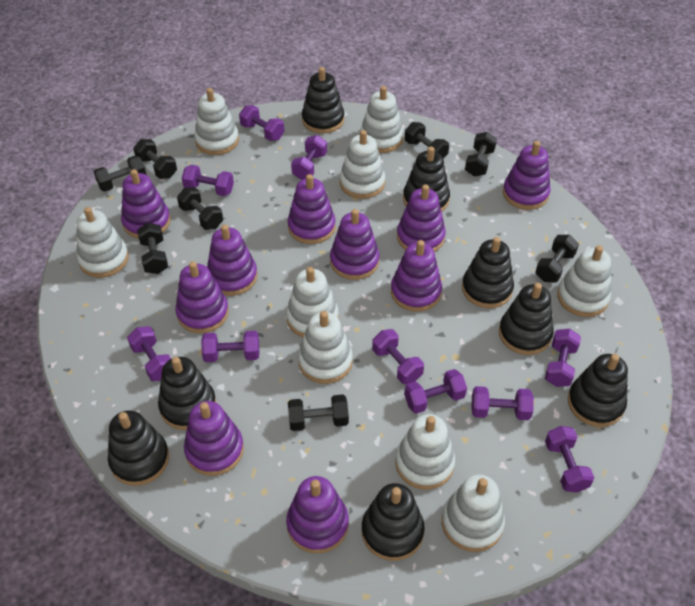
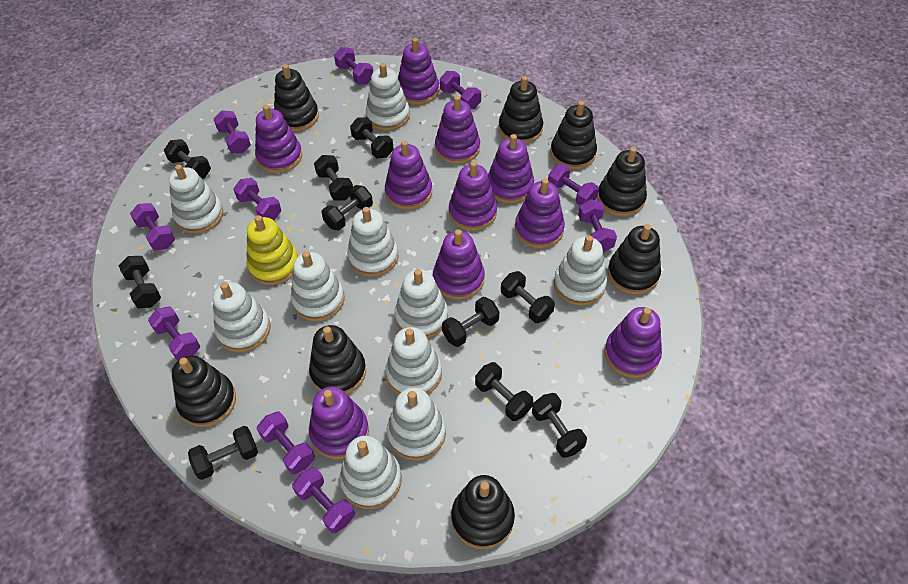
black dumbbell: [94,155,146,192] [133,139,177,179] [137,223,168,274] [177,187,223,230] [288,394,349,431] [405,122,449,159] [465,132,497,177] [535,235,579,282] = 8 -> [119,256,161,308] [164,139,211,179] [188,426,258,480] [314,155,353,201] [321,185,373,230] [350,117,394,158] [442,297,500,347] [475,362,533,421] [501,271,555,323] [532,393,587,458] = 10
white stacking toy: [77,207,129,278] [194,88,239,155] [286,267,339,337] [298,311,353,384] [340,130,385,199] [360,86,404,153] [395,414,455,490] [442,474,505,552] [557,245,611,317] = 9 -> [169,164,223,234] [213,282,271,352] [291,251,345,321] [340,436,402,509] [347,207,398,277] [366,63,410,131] [385,327,442,395] [387,388,446,460] [394,269,448,339] [554,235,607,306] = 10
yellow stacking toy: none = 0 -> [246,215,298,285] = 1

